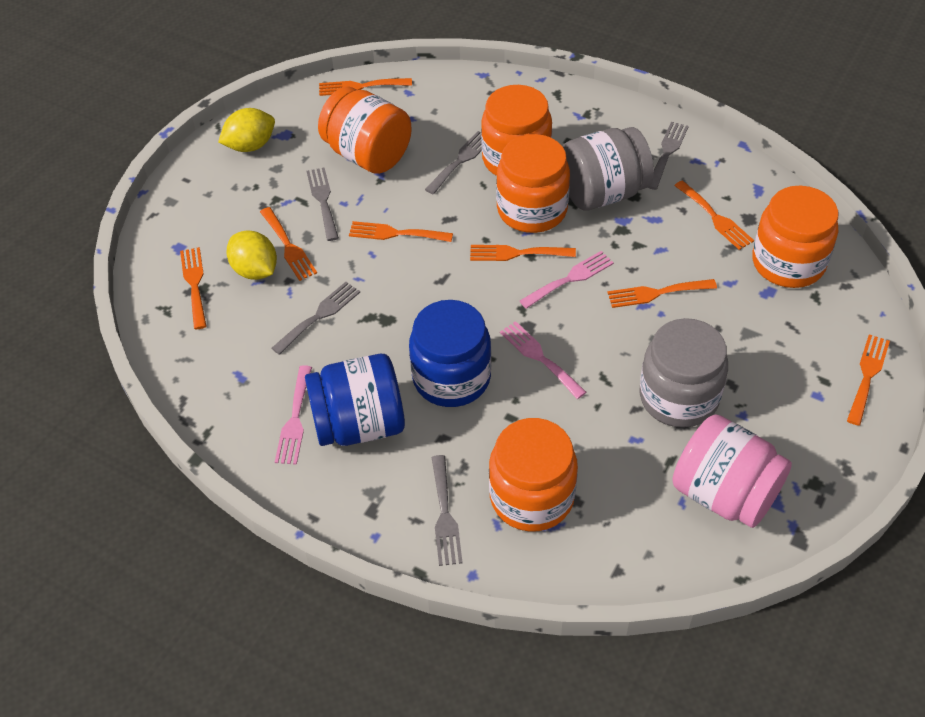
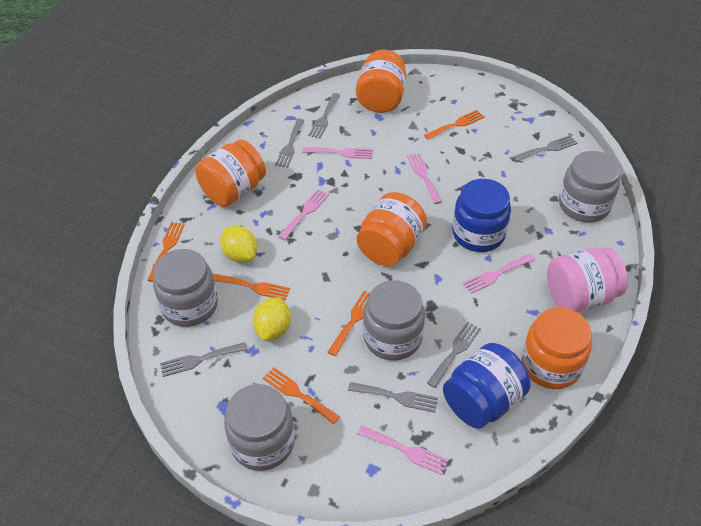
grey fork: [271,282,360,355] [306,168,339,241] [425,131,482,194] [431,455,463,566] [648,122,689,190] = 5 -> [160,342,247,377] [275,119,304,168] [308,93,340,139] [348,382,438,413] [427,322,481,388] [513,135,578,162] = 6
grey jar: [563,127,654,211] [639,318,728,428] = 2 -> [153,249,218,327] [224,384,295,471] [363,280,425,361] [559,151,620,223] = 4
orange fork: [180,247,207,329] [260,207,317,281] [319,78,412,96] [349,221,453,242] [470,245,576,261] [608,279,717,308] [674,181,754,250] [847,334,890,426] = 8 -> [147,222,185,282] [213,274,290,300] [263,367,340,424] [327,291,370,356] [424,110,485,140] = 5
orange jar: [318,87,412,174] [481,85,552,176] [489,418,578,532] [496,134,570,233] [752,186,838,288] = 5 -> [195,140,266,207] [356,49,406,113] [357,192,427,266] [521,307,592,389] = 4
pink fork: [275,365,312,465] [500,321,587,399] [520,251,614,309] = 3 -> [278,189,329,240] [302,147,373,159] [357,425,449,475] [407,153,442,204] [463,254,535,294] = 5

